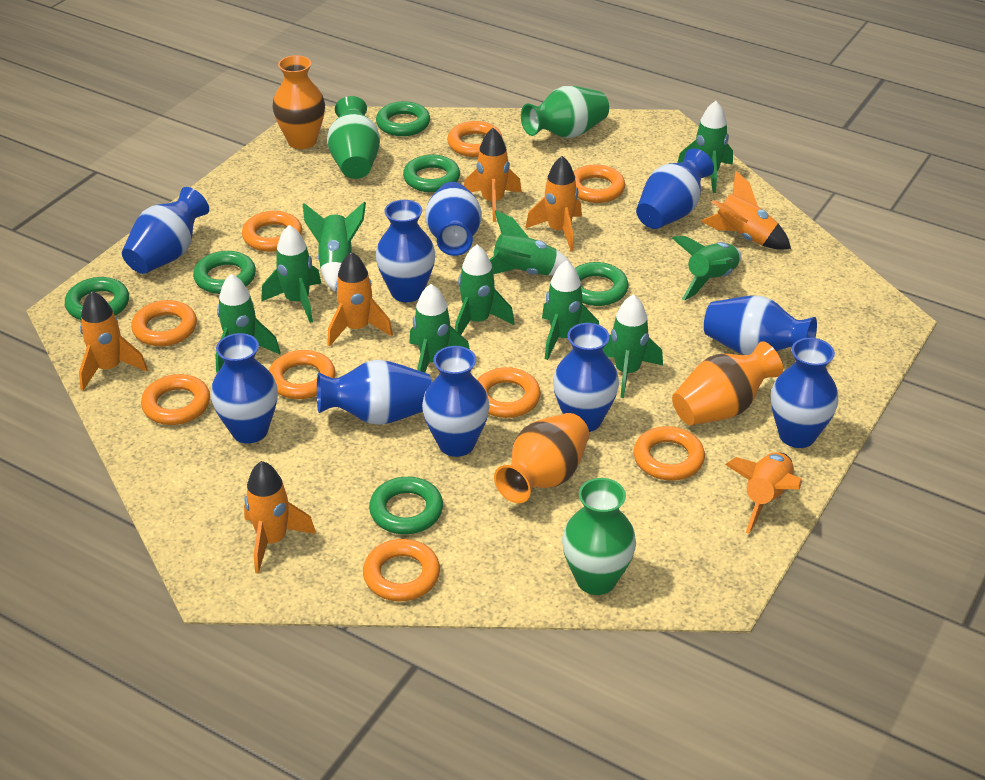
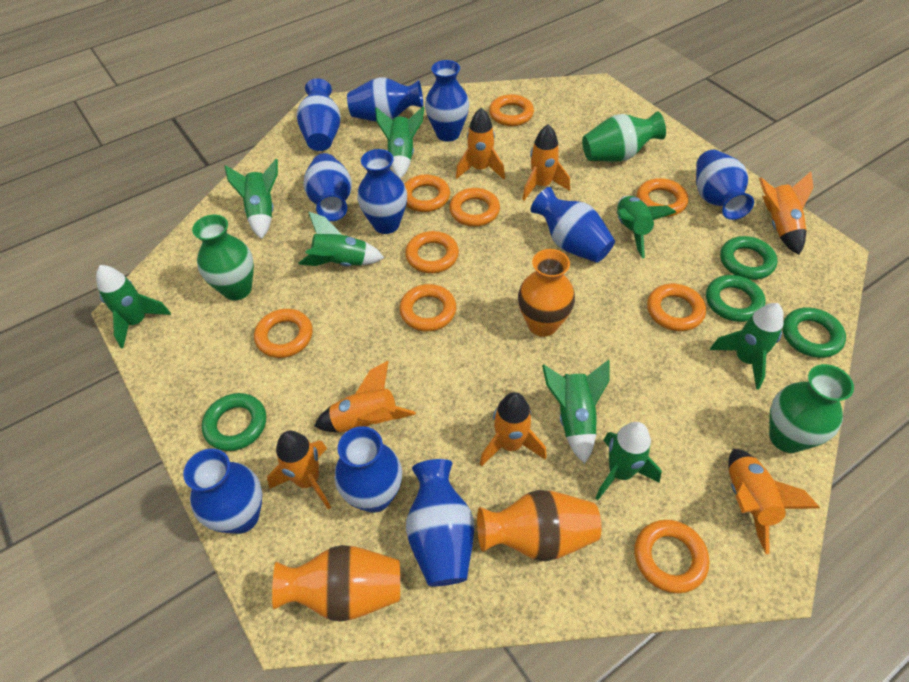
green ring: [65,277,129,320] [193,251,256,294] [369,477,443,534] [376,101,430,136] [403,155,460,192] [575,262,628,306] = 6 -> [202,393,266,451] [706,275,766,322] [720,236,777,280] [782,307,846,358] = 4
green rocket: [215,274,280,373] [261,225,321,323] [303,202,366,292] [409,284,470,373] [455,245,514,335] [489,210,571,275] [542,260,599,360] [603,294,663,398] [672,236,742,300] [677,101,733,193] = 10 -> [96,265,171,348] [224,159,278,239] [298,211,384,266] [375,107,424,179] [542,360,609,464] [595,422,662,500] [617,196,676,258] [710,303,784,390] = 8

